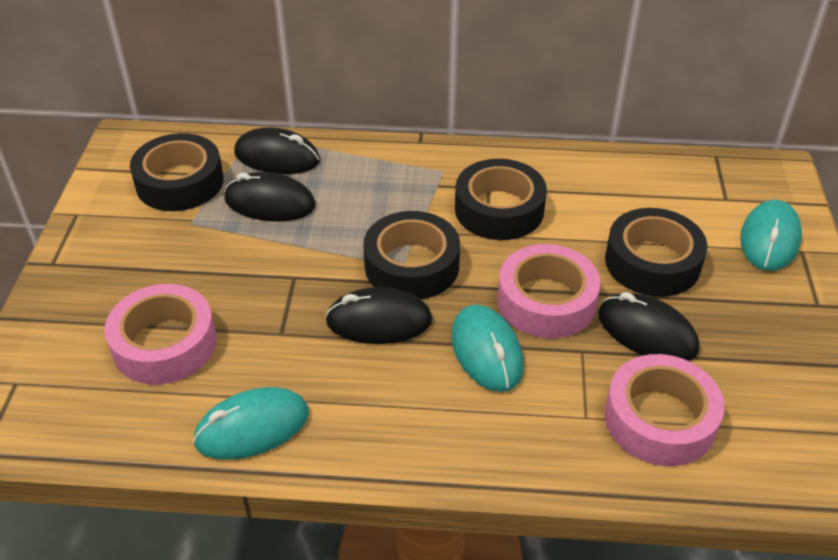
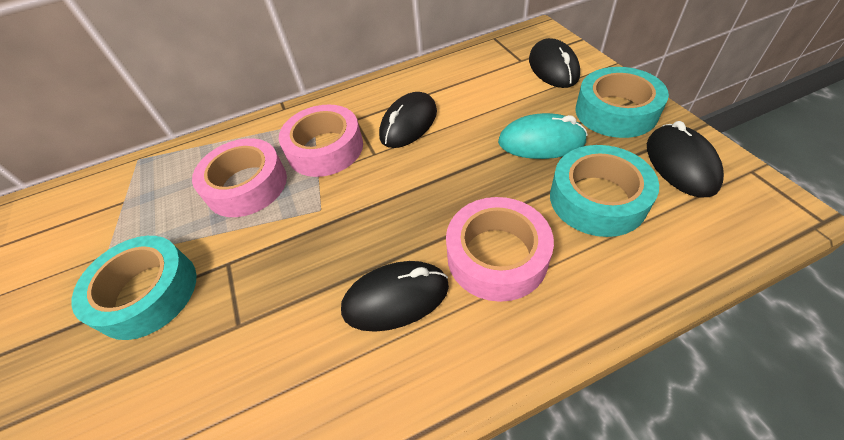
black tape: [130,133,224,211] [363,211,460,299] [455,159,547,240] [605,208,707,297] = 4 -> none = 0
turquoise mouse: [193,387,309,460] [451,305,523,392] [740,200,802,271] = 3 -> [498,113,588,159] = 1
turquoise tape: none = 0 -> [71,236,196,340] [550,145,659,237] [576,67,669,138] = 3

